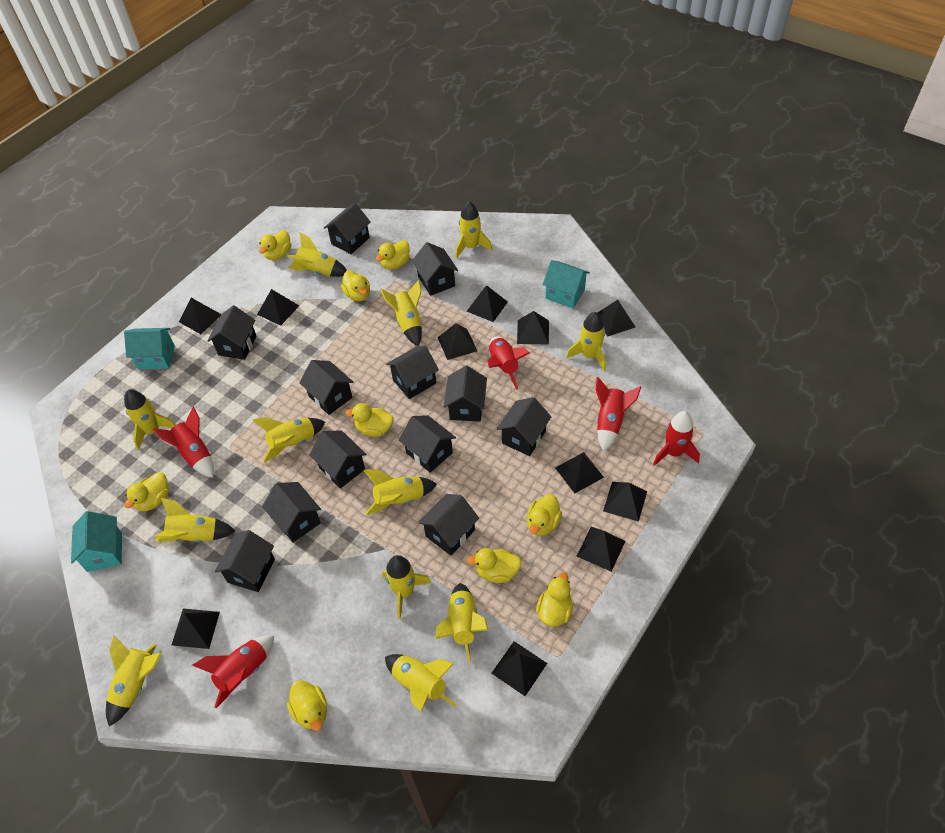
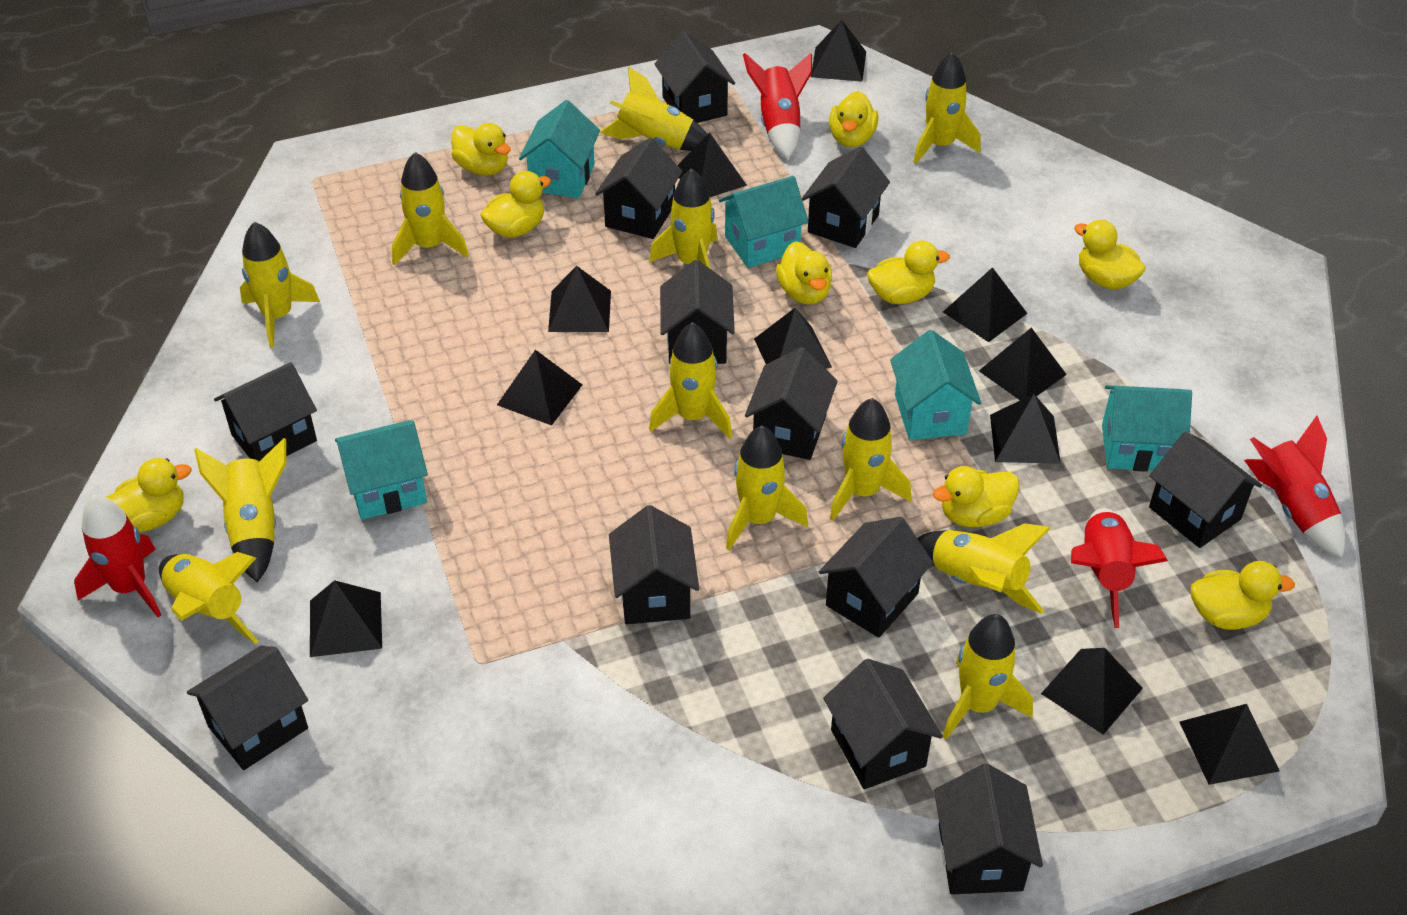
red rocket: [153,407,214,478] [192,635,274,708] [487,337,530,390] [595,377,641,452] [653,411,700,466] = 5 -> [74,495,161,617] [743,53,812,159] [1071,508,1168,628] [1244,416,1345,558] = 4
turquoise house: [71,511,122,572] [124,328,175,369] [543,260,590,309] = 3 -> [335,420,428,520] [519,100,600,198] [719,176,809,268] [890,330,981,440] [1102,385,1192,472] = 5

